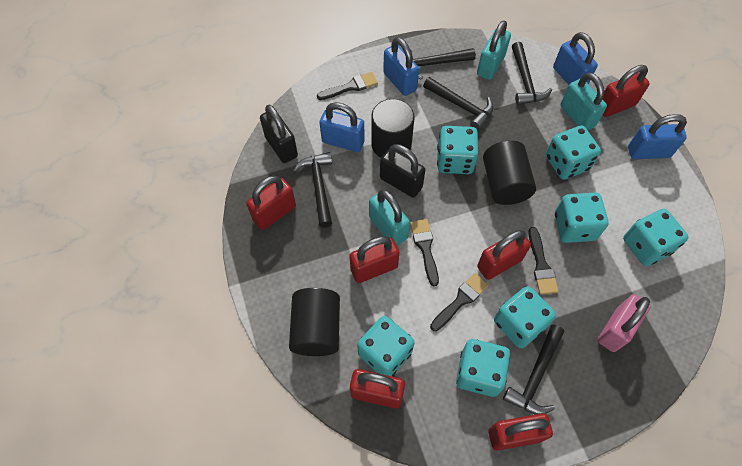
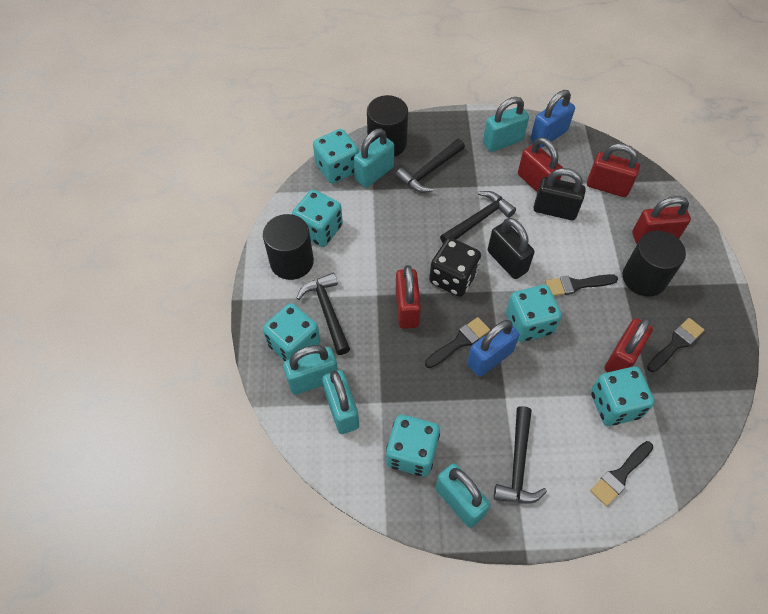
black dice: none = 0 -> [429,238,481,297] = 1
black hammer: [293,152,332,228] [411,48,476,80] [423,77,494,130] [503,324,564,415] [512,42,552,105] = 5 -> [296,273,350,355] [395,139,465,193] [440,191,516,243] [494,406,547,504] = 4
blue padlock: [319,102,365,152] [383,37,419,96] [553,32,598,85] [628,114,687,159] = 4 -> [467,320,519,377] [531,90,575,148] = 2
pink padlock: [598,294,651,352] = 1 -> none = 0
red padlock: [246,176,296,230] [349,236,399,283] [350,369,405,409] [477,230,531,280] [488,413,553,451] [603,65,650,117] = 6 -> [396,265,421,329] [518,137,563,192] [587,143,640,197] [604,318,653,373] [632,196,691,244] = 5
turquoise dice: [357,316,415,376] [437,126,478,174] [456,339,510,397] [494,286,556,348] [546,126,601,180] [555,192,609,243] [623,209,688,266] = 7 -> [263,303,320,361] [292,190,343,247] [313,129,359,184] [386,415,440,477] [506,285,562,342] [591,367,655,426] = 6
turquoise padlock: [369,190,410,246] [477,20,511,80] [560,73,607,130] = 3 -> [283,345,338,395] [322,370,359,434] [354,129,394,188] [435,463,490,528] [483,97,529,152] = 5

